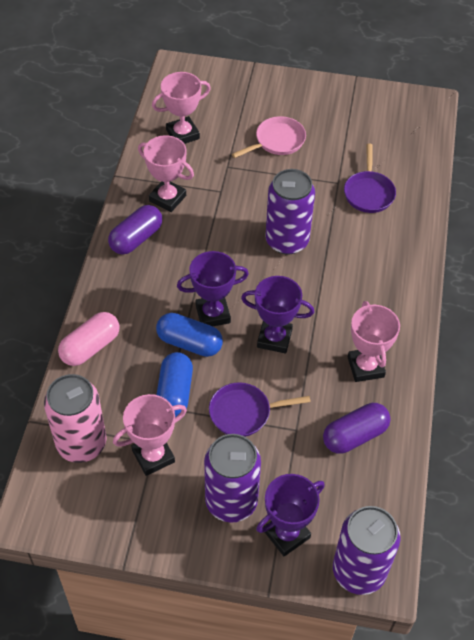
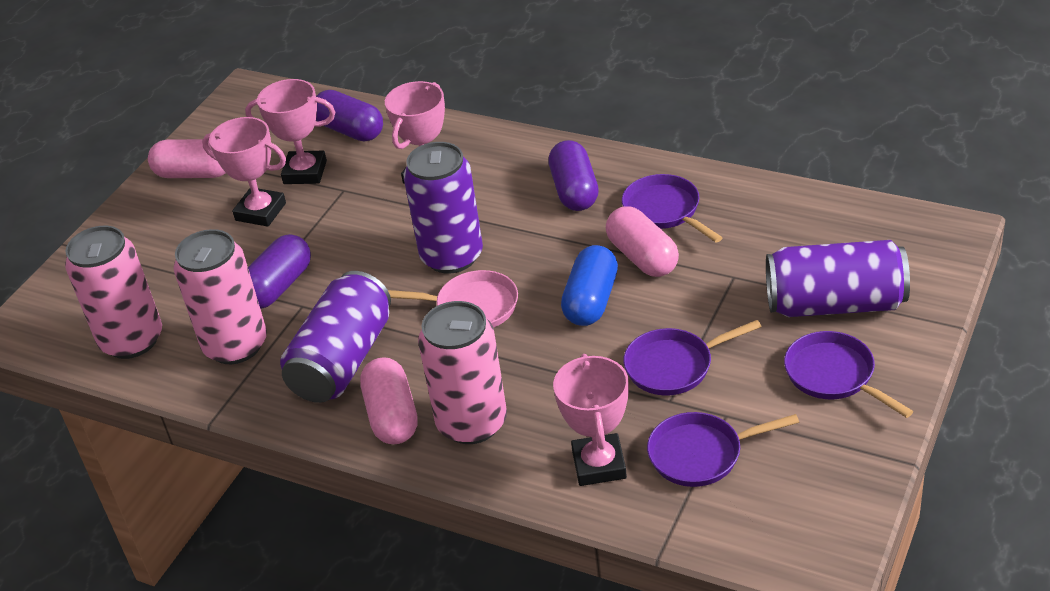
blue capsule: [156,313,223,357] [156,352,193,417] = 2 -> [561,245,618,326] = 1
pink can: [44,374,106,463] = 1 -> [65,226,162,359] [174,229,267,364] [418,301,507,444] = 3
pink capsule: [58,312,120,366] = 1 -> [148,139,226,178] [360,357,418,444] [606,206,679,277] = 3
purple capsule: [108,205,162,255] [323,403,391,454] = 2 -> [248,234,311,309] [316,90,383,141] [548,140,599,211] = 3
purple pan: [209,382,311,437] [344,143,396,213] = 2 -> [622,174,723,243] [623,320,762,395] [647,412,799,487] [784,331,914,418] = 4
purple trophy: [177,251,249,326] [241,276,314,354] [256,474,325,556] = 3 -> none = 0

